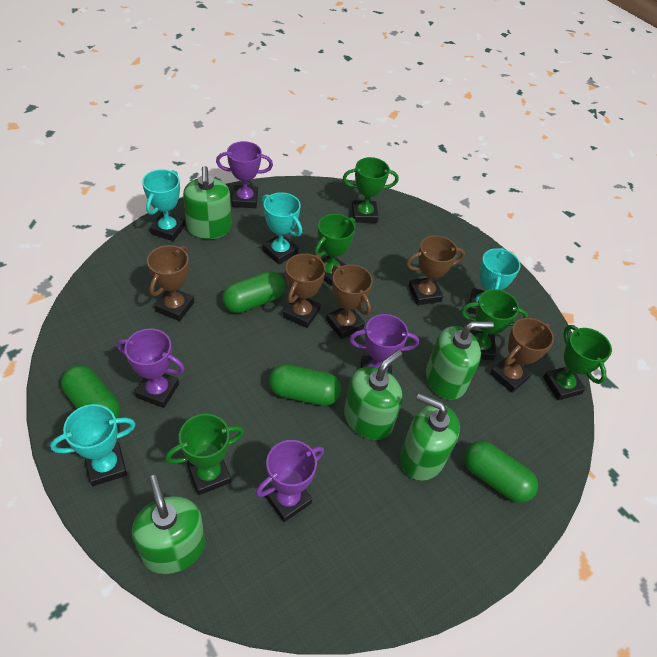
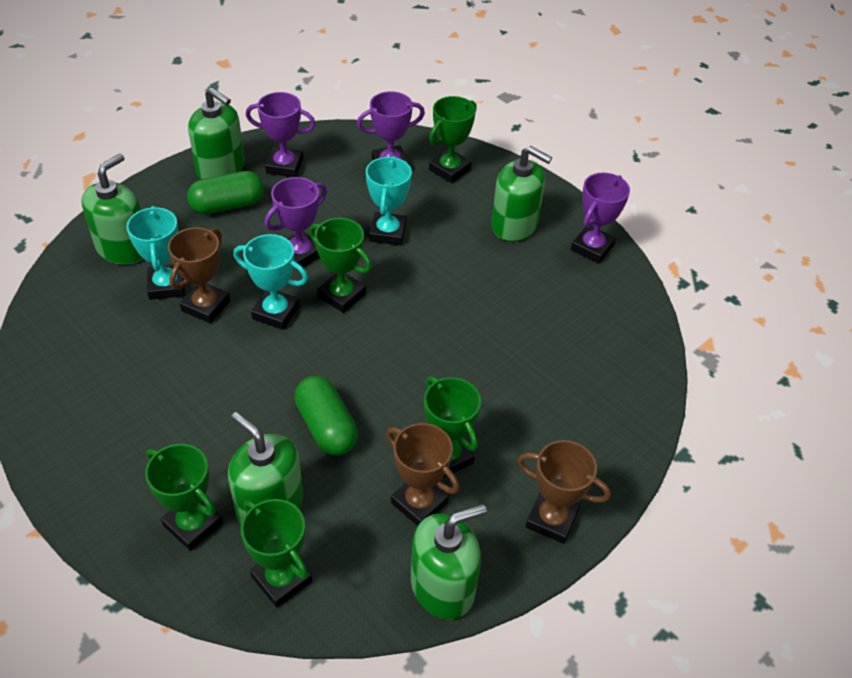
brown trophy: [147,245,194,321] [283,253,326,328] [326,264,373,339] [406,235,465,305] [490,318,554,393] = 5 -> [168,227,230,323] [386,423,460,526] [517,440,611,544] = 3
green capsule: [61,365,120,418] [222,271,285,313] [269,364,341,406] [464,441,538,503] = 4 -> [187,171,264,214] [294,376,358,455] = 2
turquoise trophy: [50,404,136,486] [142,169,185,241] [262,192,302,264] [468,248,521,315] = 4 -> [126,206,185,300] [233,234,308,330] [366,156,412,245] = 3

